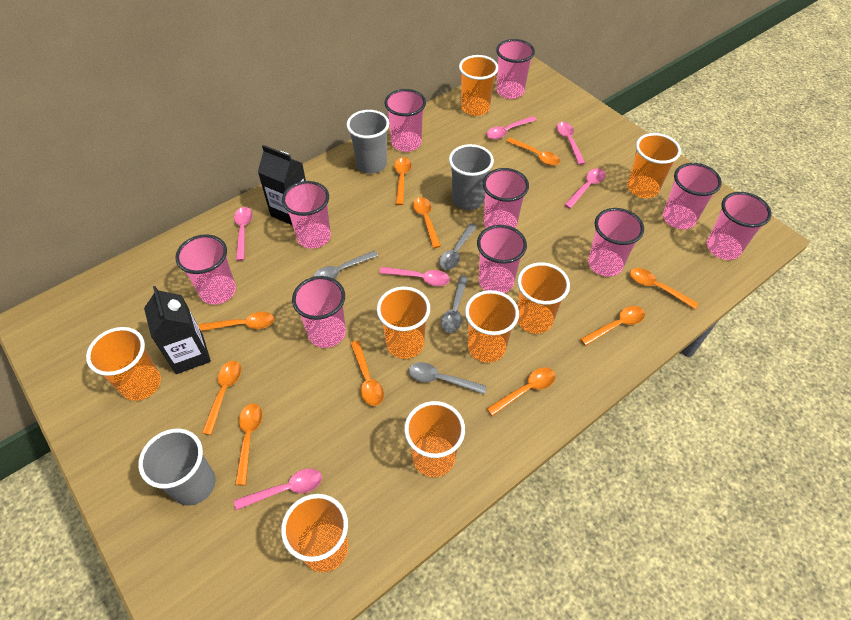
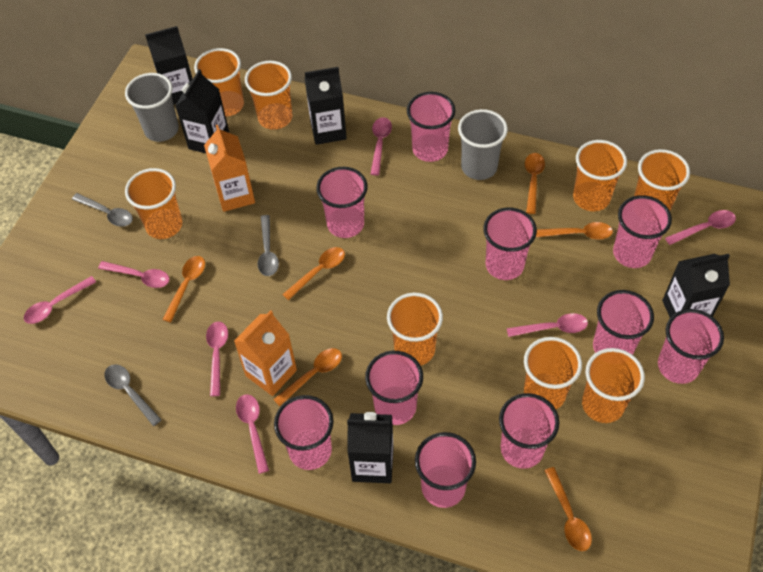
black carton: [144,286,211,374] [258,145,306,225] = 2 -> [145,26,193,105] [175,69,229,153] [304,67,347,145] [347,412,394,483] [662,254,730,318] = 5
grey cup: [138,429,216,506] [346,110,389,174] [449,144,494,210] = 3 -> [125,73,179,142] [458,109,508,180] = 2
grey spoon: [313,251,378,279] [409,362,487,394] [439,223,477,270] [441,276,468,333] = 4 -> [72,193,133,227] [104,364,162,426] [258,215,279,276] = 3
orange carton: none = 0 -> [204,125,255,212] [234,310,297,396] = 2
orange spoon: [199,312,274,331] [202,361,241,435] [235,404,262,485] [350,340,384,406] [394,157,412,205] [413,197,441,248] [486,368,556,416] [506,138,560,166] [580,306,645,346] [630,268,699,309] = 10 -> [162,256,205,323] [273,348,342,406] [282,247,345,300] [525,153,545,214] [536,222,613,239] [544,467,592,551] = 6
pink spoon: [234,207,253,261] [234,469,322,510] [379,267,450,286] [487,116,536,139] [557,122,585,165] [564,168,606,209] = 6 -> [24,276,96,324] [98,261,170,288] [206,322,228,396] [236,394,269,474] [371,117,392,176] [507,313,588,337] [665,210,736,245] = 7

